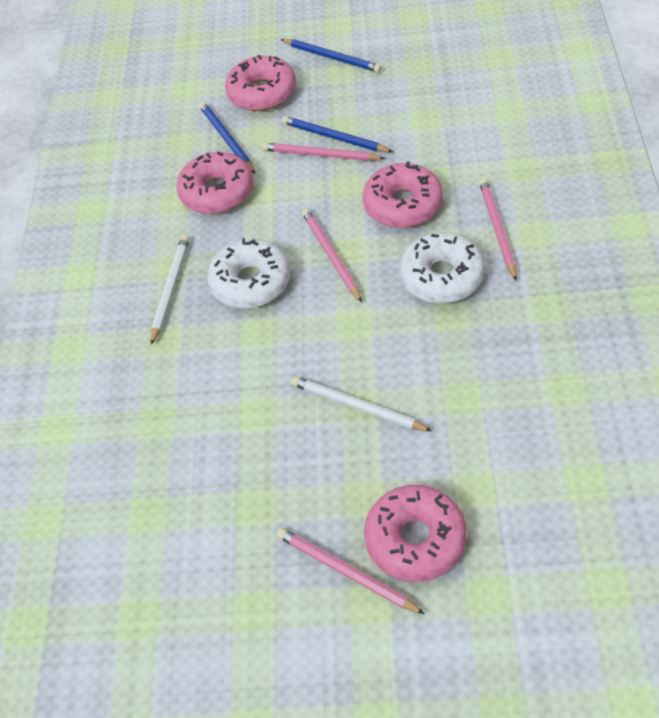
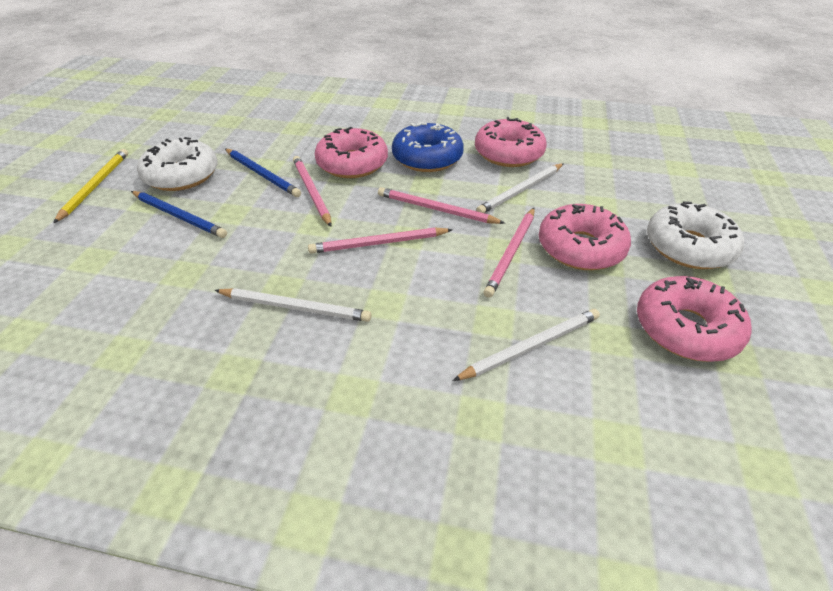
blue donut: none = 0 -> [392,122,464,172] = 1
blue pencil: [199,102,255,174] [281,39,381,72] [282,116,393,152] = 3 -> [131,191,227,238] [225,149,301,197] = 2
white pencil: [151,235,189,345] [291,376,432,431] = 2 -> [214,288,371,322] [452,309,600,381] [476,163,564,213] = 3
yellow pencil: none = 0 -> [53,149,128,223] = 1

